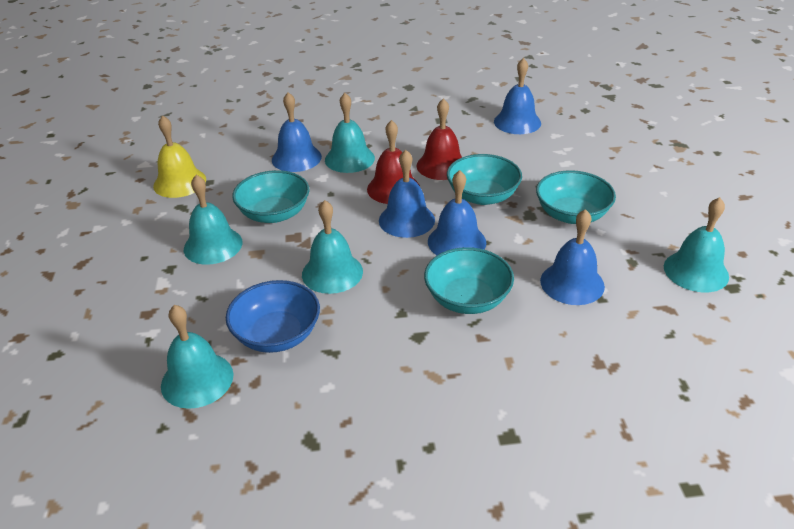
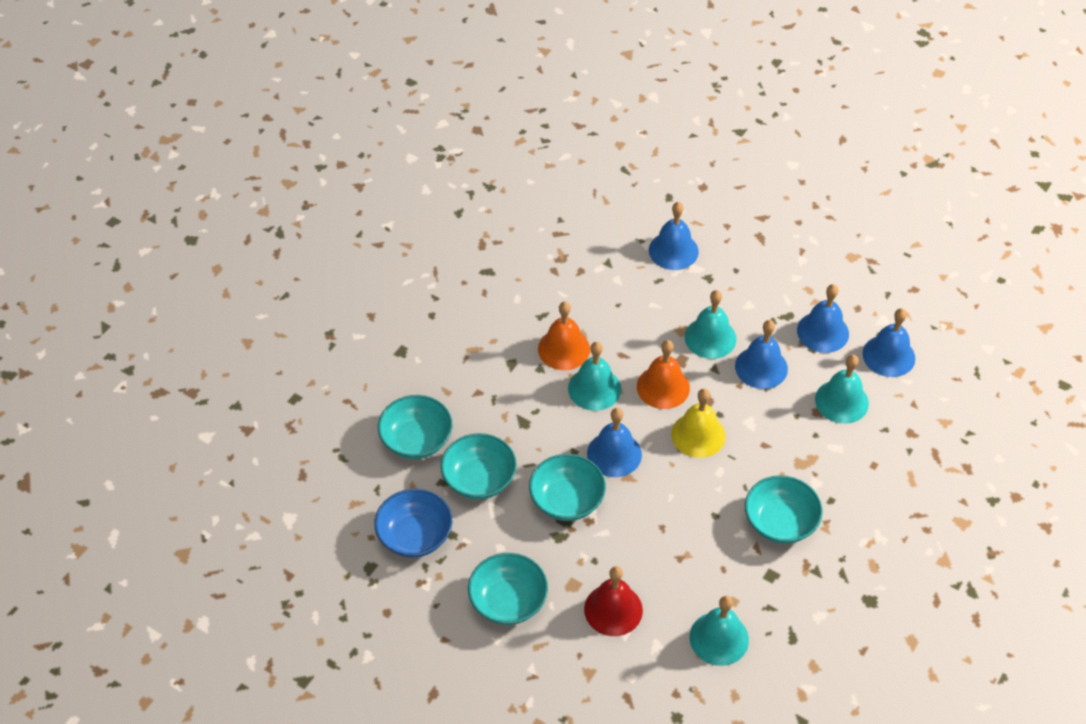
orange bell: none = 0 -> [538,302,590,370] [637,340,690,409] = 2
red bell: [367,120,420,204] [416,99,462,180] = 2 -> [584,566,643,636] = 1
turquoise bell: [161,305,233,409] [184,175,243,264] [302,200,363,294] [325,93,375,173] [664,197,729,292] = 5 -> [568,342,621,411] [684,290,737,359] [690,596,749,666] [815,355,869,424] = 4
turquoise bowl: [232,170,310,223] [424,247,514,314] [447,154,522,205] [536,170,616,224] = 4 -> [378,395,452,459] [440,433,517,500] [468,553,548,625] [529,454,606,521] [745,475,823,544] = 5

